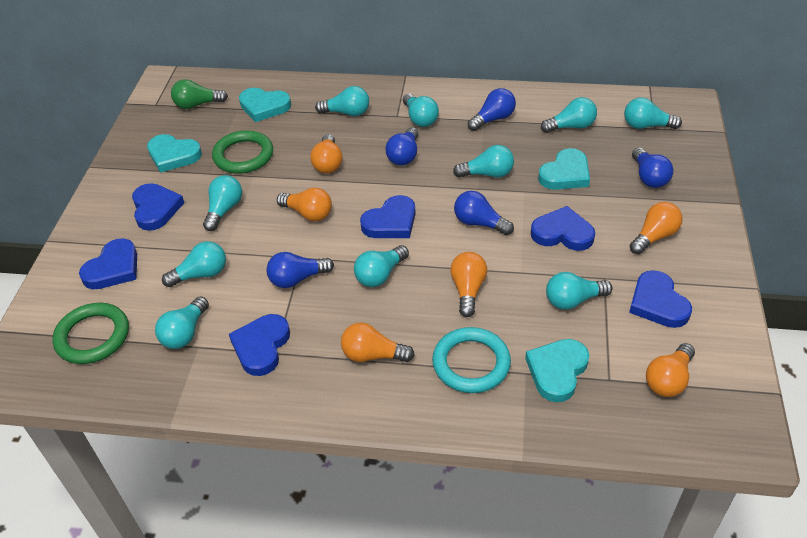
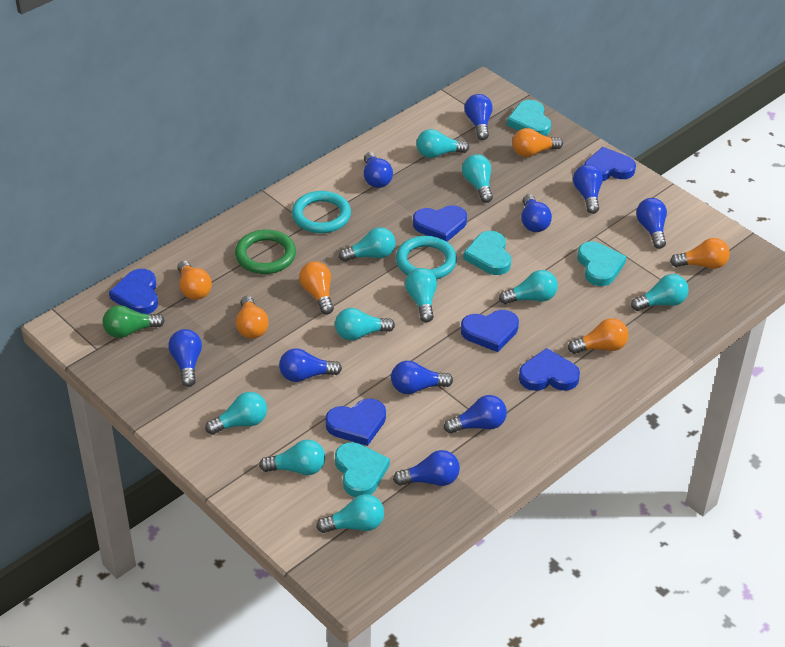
blue light bulb: [266,252,334,288] [385,127,418,166] [454,191,514,235] [468,88,516,131] [632,147,673,188] = 5 -> [168,329,202,387] [279,349,342,382] [364,152,393,188] [391,361,453,394] [393,450,460,486] [444,395,507,434] [465,94,493,140] [521,194,552,232] [573,164,603,214] [636,198,667,249] = 10
green ring: [52,303,129,364] [212,130,273,174] = 2 -> [235,229,296,274] = 1
turquoise ring: [432,327,511,393] = 1 -> [292,191,351,233] [396,236,457,279] = 2

